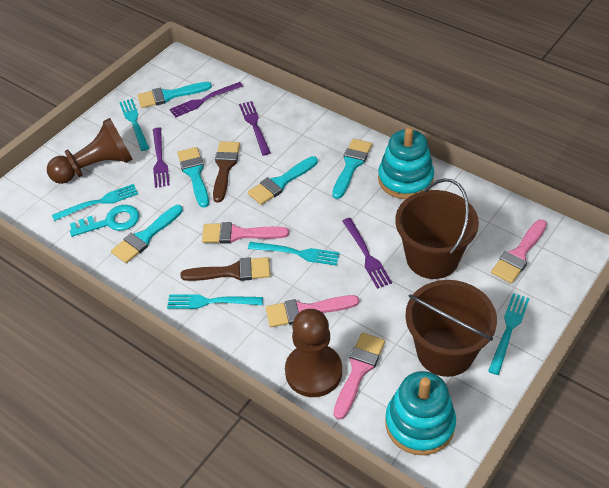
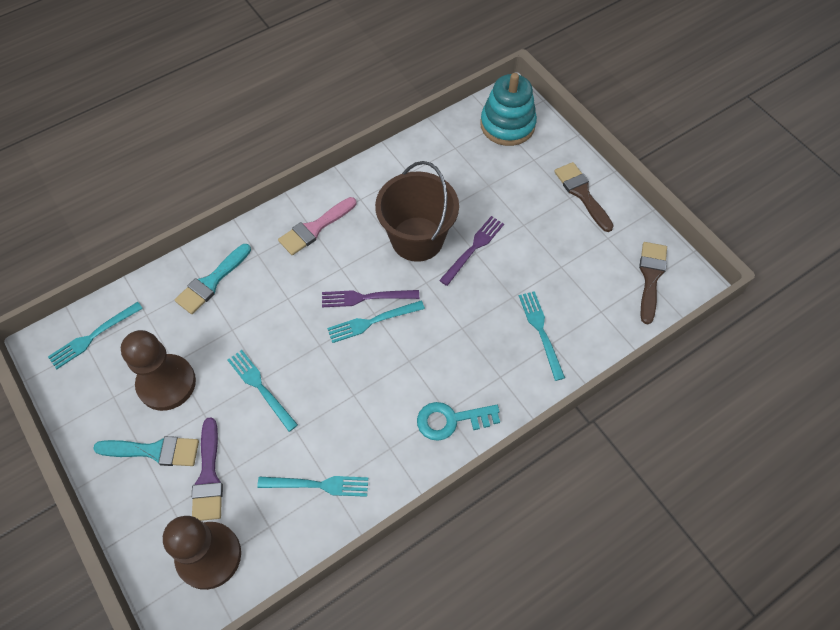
brown bucket: [395,178,479,279] [405,280,497,377] = 2 -> [375,161,459,262] = 1
pink brush: [202,222,289,244] [266,295,359,327] [333,333,385,420] [491,219,547,284] = 4 -> [278,197,356,255] = 1
purple brush: none = 0 -> [192,417,223,521] = 1
purple fork: [153,128,170,188] [170,82,243,118] [239,101,271,155] [343,218,392,289] = 4 -> [322,290,419,307] [439,216,504,286] = 2
turquoise brush: [111,205,183,263] [137,82,212,108] [177,147,209,208] [248,156,318,205] [332,139,372,199] = 5 -> [93,436,199,466] [175,244,251,314] = 2
turquoise stacking toy: [378,128,434,199] [385,371,456,455] = 2 -> [480,73,537,146] = 1

